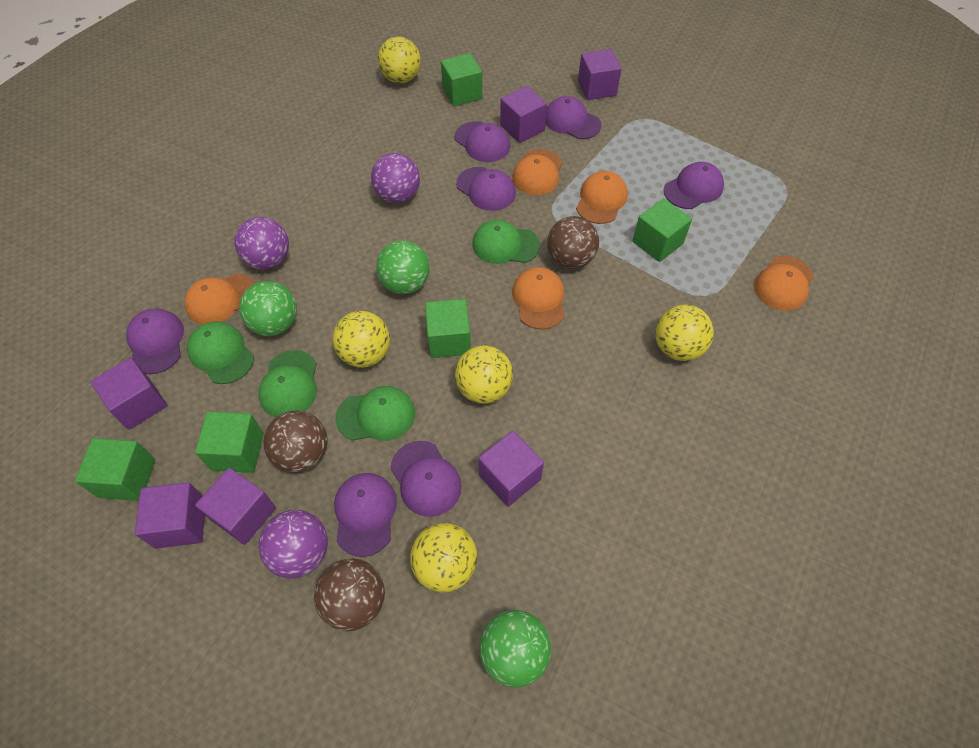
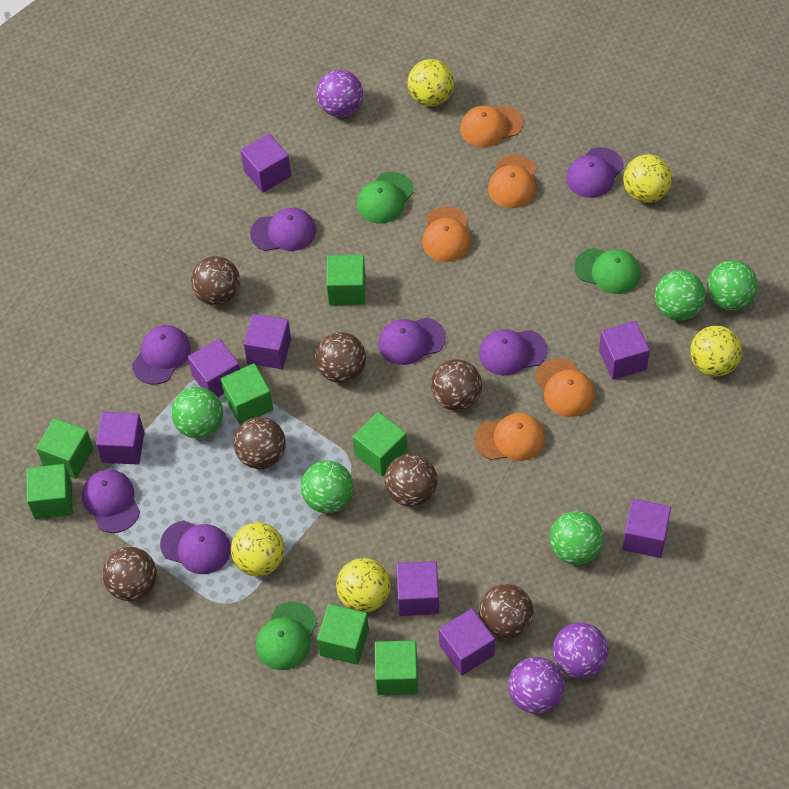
brown ball: [264,411,328,473] [314,559,385,631] [547,216,599,269] = 3 -> [102,547,157,601] [191,256,240,306] [234,417,286,469] [315,332,366,383] [385,454,437,507] [431,359,482,411] [478,584,534,639] = 7
green ball: [239,281,297,336] [376,240,430,294] [479,610,551,687] = 3 -> [171,387,223,439] [301,461,354,514] [550,511,604,565] [655,270,706,321] [707,260,758,310] = 5
green cap: [187,321,254,384] [258,350,317,417] [335,386,415,441] [472,220,540,264] = 4 -> [256,602,317,670] [357,172,414,224] [574,248,641,294] = 3
green cube: [75,438,155,501] [195,411,264,473] [425,299,471,358] [441,53,482,106] [633,198,692,262] = 5 -> [26,464,73,519] [36,418,93,479] [221,363,273,425] [317,604,369,665] [326,255,366,305] [353,412,407,476] [375,640,418,695] = 7
purple cube: [90,358,168,430] [135,482,205,549] [195,468,276,545] [478,431,544,507] [500,86,547,143] [578,49,622,100] = 6 -> [96,412,144,465] [188,338,240,397] [241,134,291,193] [244,314,291,369] [396,561,439,616] [439,608,495,675] [599,321,650,380] [622,499,671,558] = 8

